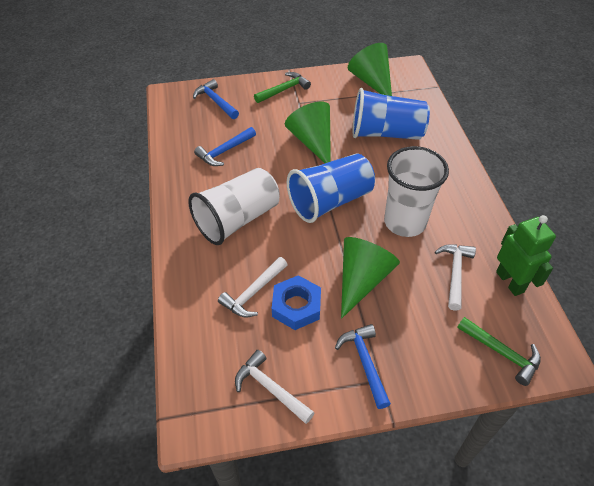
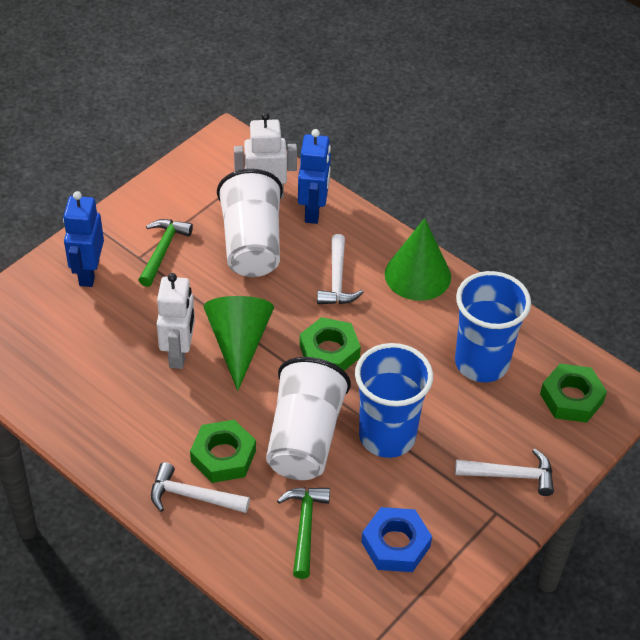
blue hammer: [193,79,239,119] [194,127,256,166] [335,324,391,409] = 3 -> none = 0
blue robot: none = 0 -> [63,191,104,287] [298,129,331,224] = 2
green cone: [285,102,331,163] [341,237,400,319] [348,43,392,96] = 3 -> [204,296,274,391] [385,218,451,301] = 2
green nut: none = 0 -> [190,420,256,483] [299,317,361,371] [540,364,607,423] = 3
green robot: [496,215,556,296] = 1 -> none = 0
white robot: none = 0 -> [157,273,195,369] [234,112,297,198] = 2

